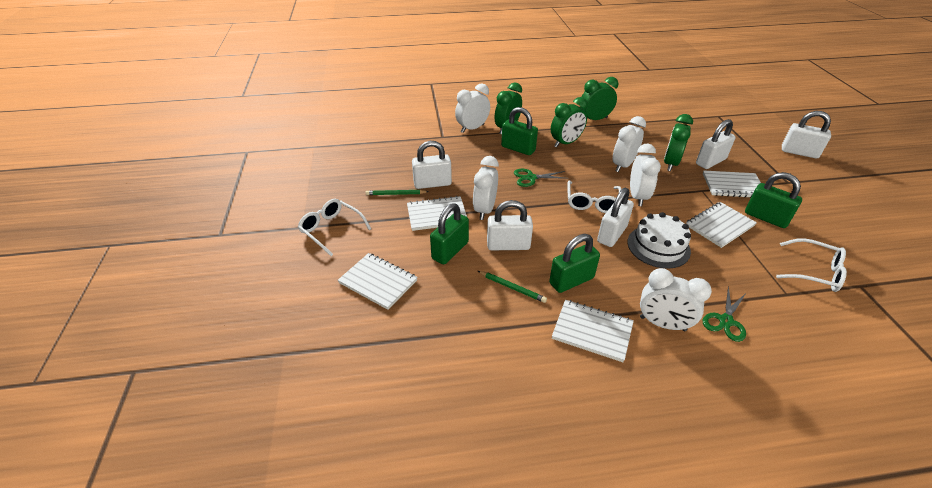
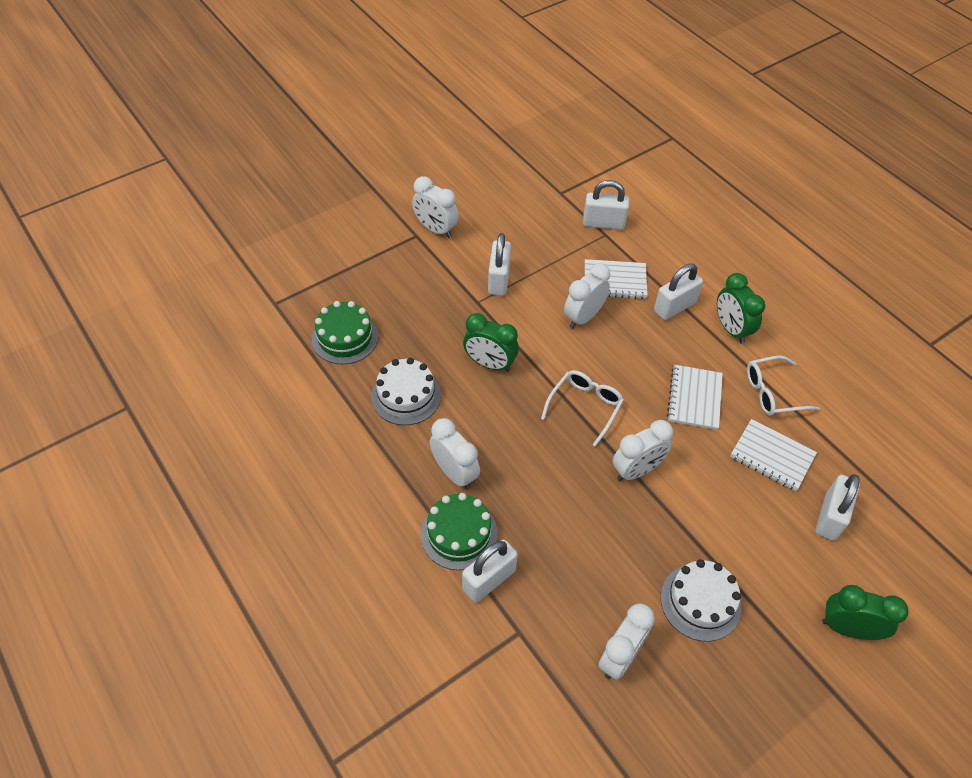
green cake: none = 0 -> [312,301,379,364] [421,493,498,570] = 2
green clock: [495,82,522,134] [551,97,588,147] [580,77,619,120] [664,114,693,171] = 4 -> [463,313,519,372] [717,273,765,344] [822,585,909,640] = 3
green padlock: [430,203,469,264] [501,107,538,155] [549,234,600,293] [745,172,802,228] = 4 -> none = 0
green pencil: [366,190,429,195] [478,271,547,303] = 2 -> none = 0
green scissors: [514,169,569,187] [703,286,747,342] = 2 -> none = 0
white cake: [627,212,691,269] = 1 -> [371,358,441,425] [660,559,741,642] = 2
white glasses: [298,199,371,256] [567,181,622,213] [776,238,847,292] = 3 -> [541,370,624,447] [747,356,820,416] = 2
white notebook: [338,253,418,310] [407,196,467,231] [552,300,634,362] [686,202,757,248] [703,170,761,198] = 5 -> [585,259,648,299] [667,365,723,430] [730,419,817,491] = 3

